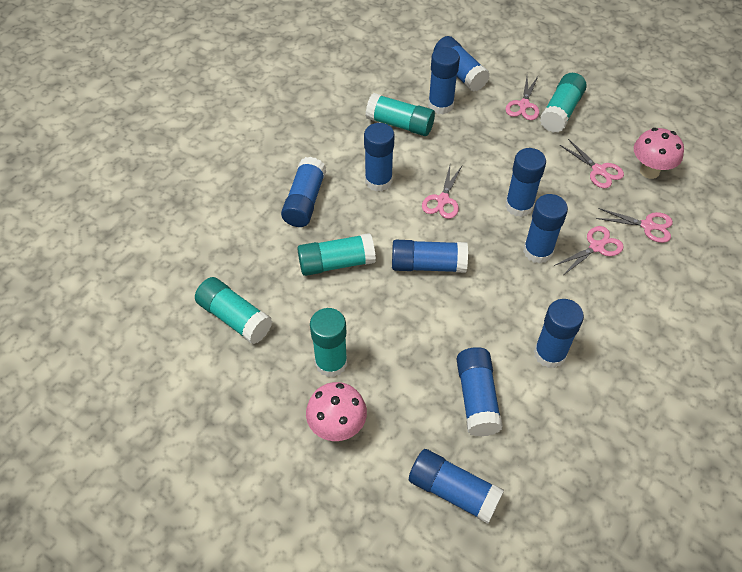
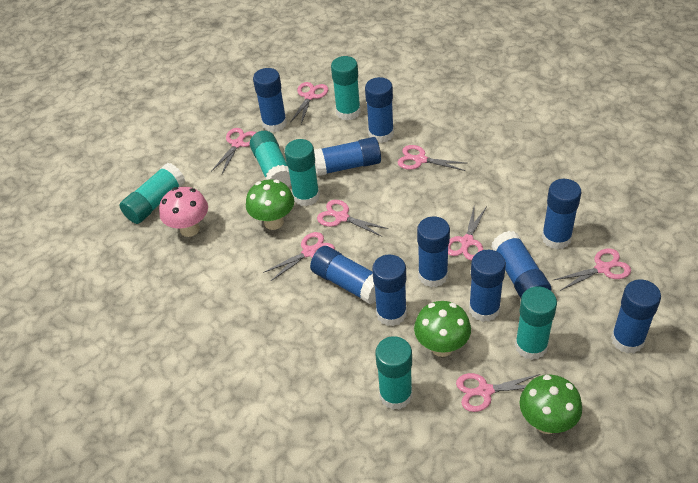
green mushroom: none = 0 -> [246,179,294,230] [414,301,471,357] [520,375,582,434] = 3
pink mushroom: [306,382,367,441] [634,128,684,179] = 2 -> [159,187,208,237] = 1
pink scissors: [422,166,462,219] [505,76,539,120] [554,226,623,274] [560,139,624,188] [596,208,673,243] = 5 -> [212,128,256,174] [263,232,335,282] [290,82,328,124] [317,200,388,237] [398,145,465,171] [448,204,487,261] [456,373,540,412] [554,248,631,291] = 8
turquoise glue stick: [195,277,272,344] [297,233,376,276] [310,308,347,377] [366,93,435,136] [540,73,587,133] = 5 -> [119,163,185,224] [250,131,291,187] [284,139,320,206] [331,56,361,120] [375,336,412,410] [515,286,557,360] = 6

